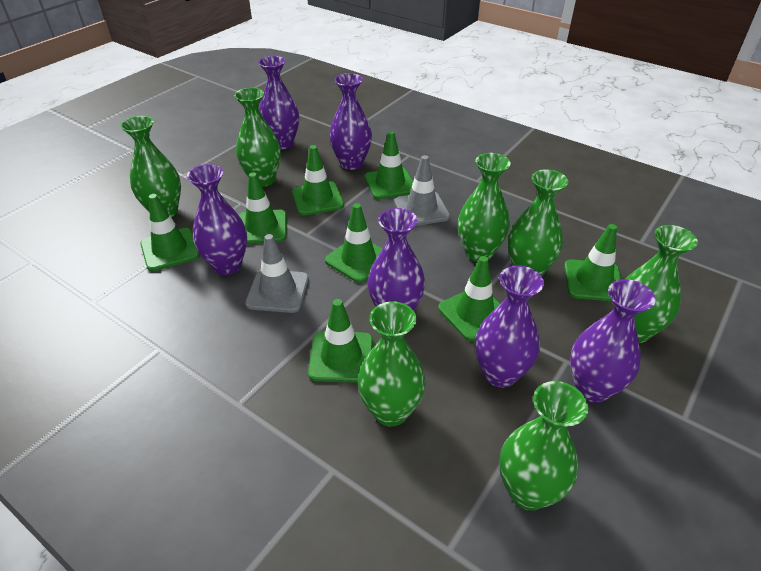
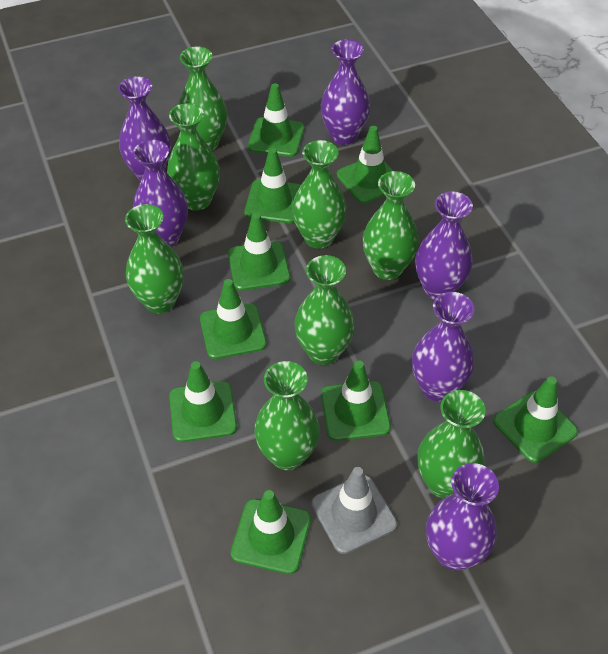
green traffic cone: [140,194,200,271] [239,172,287,244] [292,145,344,216] [308,299,373,383] [325,203,382,283] [365,131,413,199] [438,256,500,341] [564,224,622,301] = 8 -> [169,361,237,442] [200,279,267,359] [228,213,290,291] [231,490,311,574] [244,148,301,223] [248,83,304,157] [321,360,391,441] [337,126,393,203] [493,377,578,463] = 9
green vase: [120,116,181,217] [234,88,281,187] [358,301,426,426] [458,153,511,262] [499,381,588,511] [508,169,568,276] [626,225,698,343] = 7 -> [125,204,184,313] [167,103,220,211] [178,47,227,150] [254,361,320,470] [292,140,347,248] [294,255,355,365] [363,171,419,280] [417,390,485,498] = 8
grey traffic cone: [245,234,309,313] [394,155,450,226] = 2 -> [312,467,397,554] = 1

